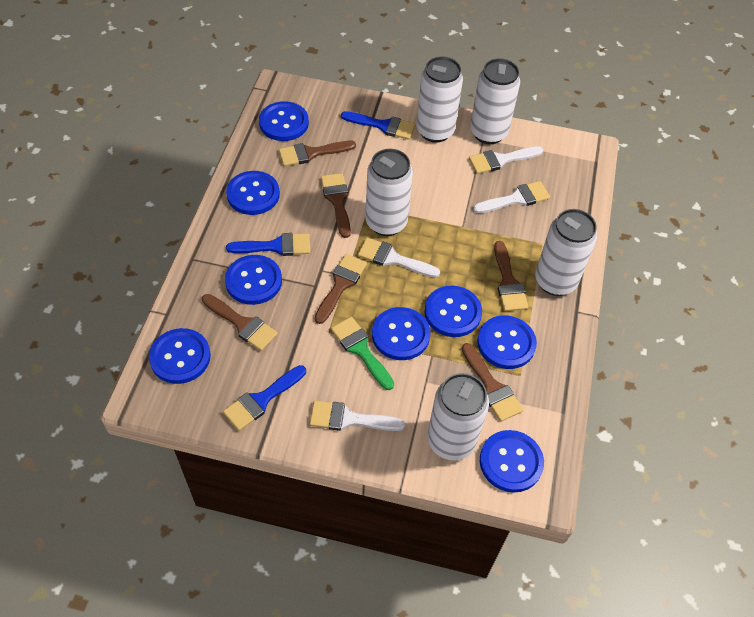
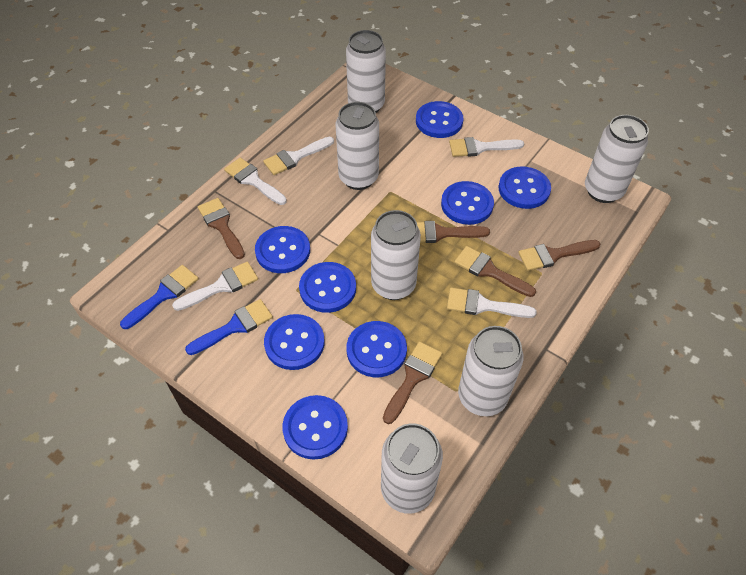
blue brush: [223,365,306,431] [226,233,310,256] [341,111,416,140] = 3 -> [120,265,199,329] [185,299,273,355] = 2
brown brush: [202,294,278,351] [279,141,356,166] [315,254,367,324] [321,173,351,238] [462,343,523,422] [494,241,528,311] = 6 -> [198,198,245,259] [383,342,442,424] [417,221,490,243] [454,246,536,297] [518,240,600,271] = 5
green brush: [331,317,394,390] = 1 -> none = 0
white brush: [310,400,405,431] [358,237,440,278] [469,146,543,174] [473,181,550,213] = 4 -> [172,262,258,311] [224,158,287,205] [263,137,334,175] [447,288,537,318] [449,137,524,157] = 5
white can: [365,149,413,236] [416,56,463,143] [427,373,489,461] [470,58,520,144] [535,209,597,296] = 5 -> [336,102,379,190] [346,30,386,113] [371,210,421,300] [381,423,443,514] [458,326,524,416] [585,115,649,203] = 6

